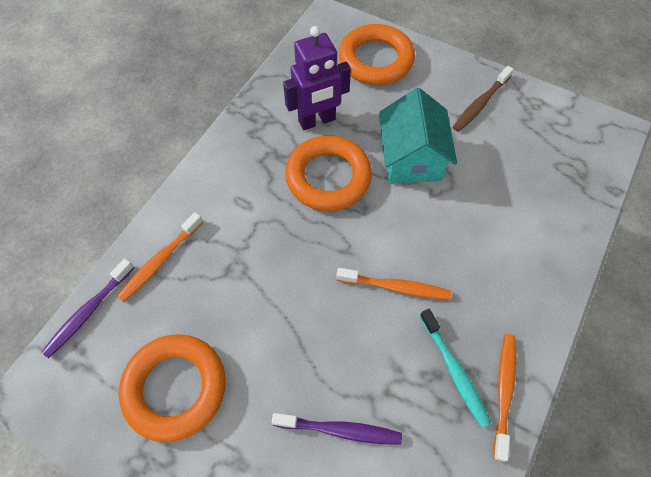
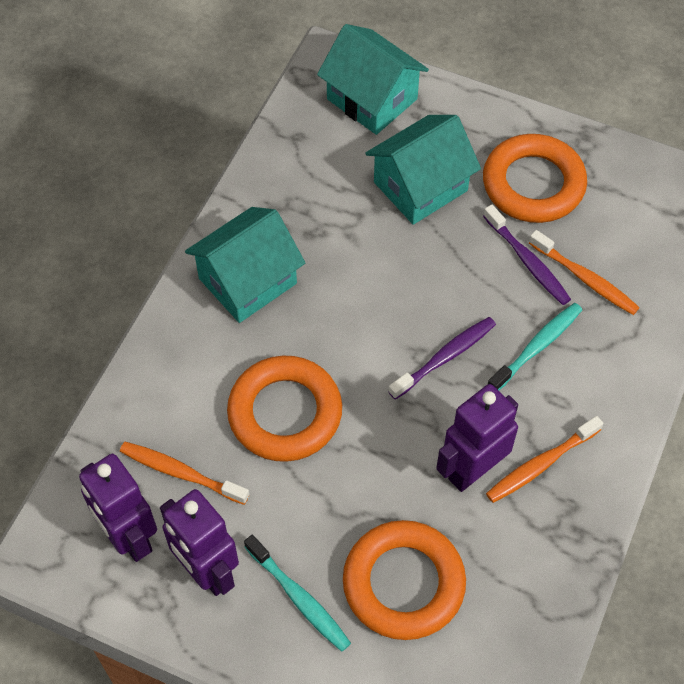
brown toothbrush: [453,66,514,132] = 1 -> none = 0
purple robot: [283,26,351,130] = 1 -> [79,454,157,562] [160,489,239,596] [436,384,518,492] = 3
turquoise house: [379,88,457,183] = 1 -> [185,207,305,323] [317,24,429,135] [365,115,481,225] = 3
turquoise toothbrush: [420,309,491,428] = 1 -> [244,535,351,652] [488,303,582,391] = 2

